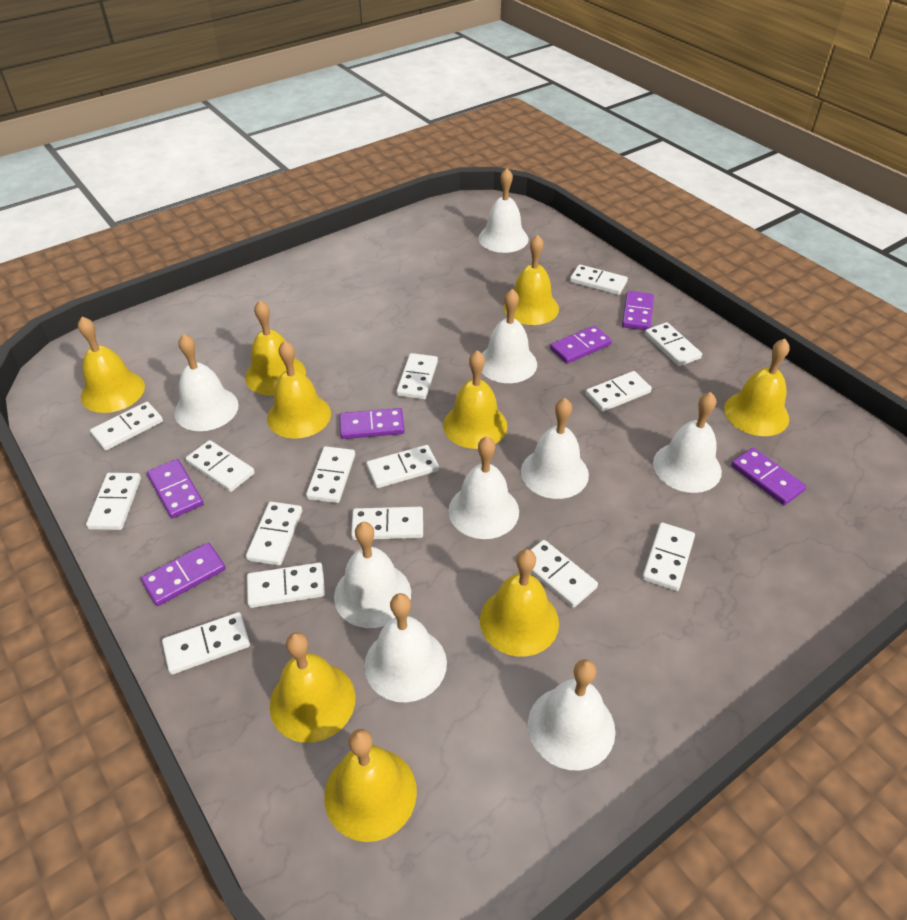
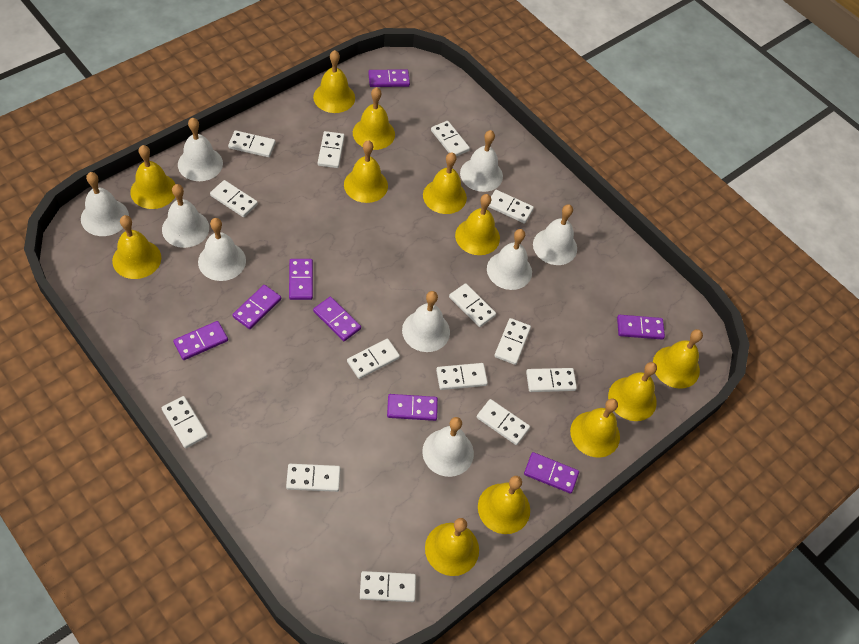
purple domino: [141,543,226,606] [147,459,203,519] [339,408,405,439] [550,326,612,364] [622,291,654,330] [731,448,806,505] = 6 -> [173,321,228,360] [232,285,281,329] [289,259,313,300] [313,297,361,341] [368,69,410,87] [387,394,438,421] [524,452,579,494] [617,315,665,339] = 8
white domino: [86,473,141,530] [90,402,163,451] [162,612,250,674] [186,440,255,492] [246,502,302,566] [247,563,325,608] [306,446,355,503] [351,507,423,540] [366,445,439,488] [396,353,438,399] [531,540,598,608] [570,264,628,295] [585,371,652,412] [642,522,695,591] [645,322,702,366] = 15 -> [162,396,208,448] [210,180,258,217] [228,130,276,157] [286,464,340,492] [318,131,345,168] [347,339,400,379] [360,571,416,602] [431,121,470,156] [436,363,488,390] [449,283,496,327] [477,399,530,445] [488,190,534,223] [494,318,531,365] [526,368,577,392] = 14
yellow bell: [78,317,145,413] [245,300,306,395] [267,341,331,439] [270,632,355,743] [324,729,417,842] [443,350,507,449] [480,549,559,657] [504,234,559,325] [724,339,790,436] = 9 -> [112,215,161,279] [130,145,175,209] [313,50,355,113] [344,140,388,203] [353,87,395,150] [423,152,467,214] [425,518,479,576] [455,194,500,255] [478,476,530,534] [570,398,620,458] [608,362,657,421] [653,329,703,389] = 12

